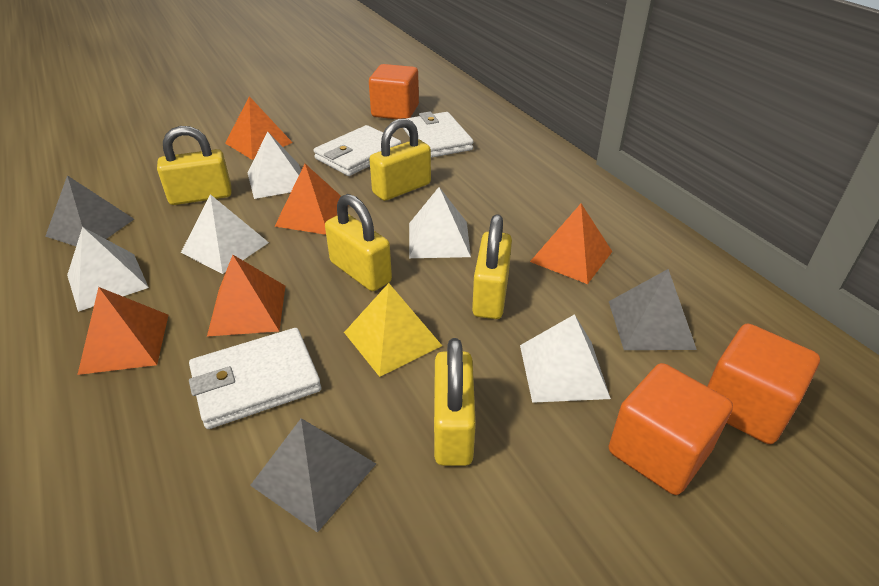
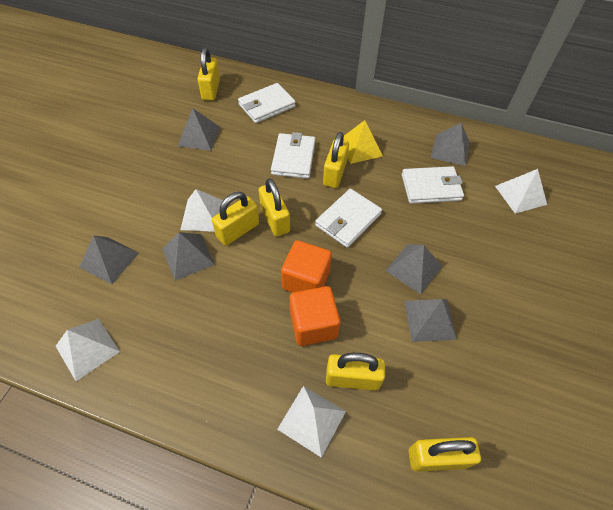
grey pyramid: [45,175,134,246] [250,418,376,533] [609,269,697,350] = 3 -> [79,235,139,284] [163,232,215,281] [178,108,220,151] [386,244,442,294] [404,299,457,342] [431,123,470,166] = 6
orange cube: [369,64,419,119] [609,363,733,495] [707,323,820,444] = 3 -> [281,240,332,293] [289,286,340,346] = 2
orange pyramid: [77,287,168,375] [207,255,285,336] [225,96,293,160] [274,164,349,235] [530,204,612,284] = 5 -> none = 0
white pyramid: [67,227,149,312] [181,194,269,274] [248,131,301,199] [409,187,471,258] [520,314,611,403] = 5 -> [56,319,120,381] [180,189,223,232] [277,386,346,458] [495,169,547,214] = 4
white wallet: [189,328,321,429] [314,125,401,176] [403,111,474,158] = 3 -> [238,83,296,123] [271,132,315,179] [315,189,382,248] [402,166,464,204] = 4
yellow padlock: [157,126,232,205] [325,194,392,291] [369,118,431,201] [434,338,476,466] [472,214,512,319] = 5 -> [197,48,220,101] [212,192,259,246] [258,178,290,236] [323,132,349,188] [326,353,385,391] [408,437,481,472] = 6

